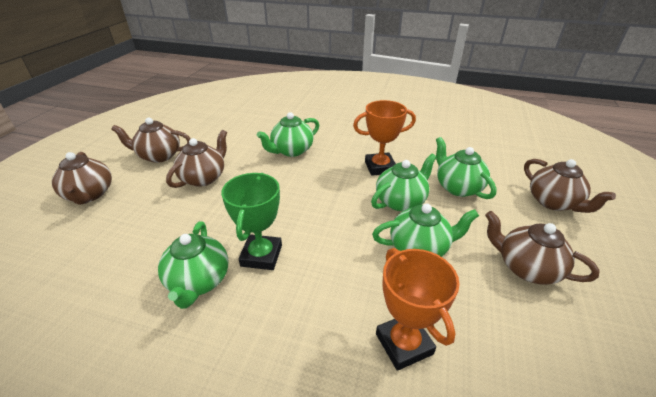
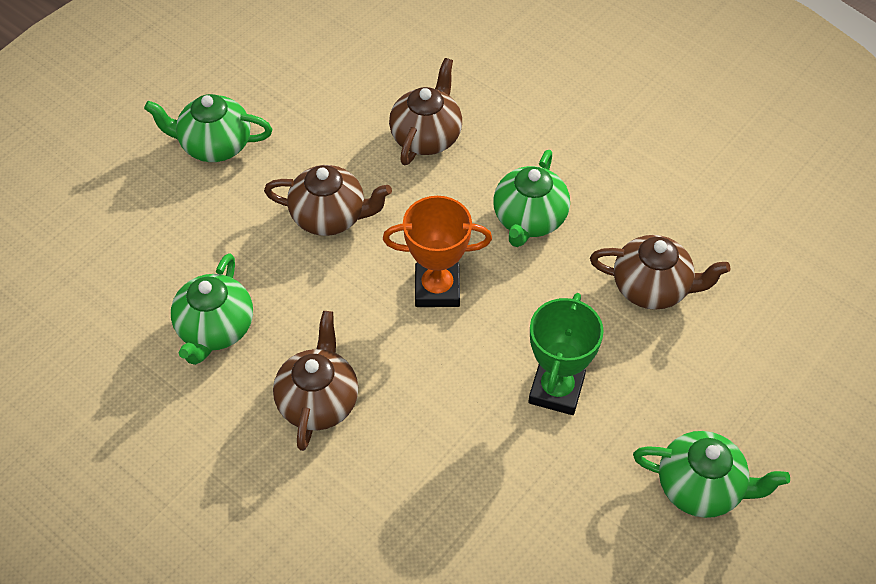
brown teapot: [52,152,112,205] [111,117,191,163] [166,130,227,188] [485,211,600,285] [524,159,616,213] = 5 -> [264,165,392,236] [273,311,358,451] [389,58,462,165] [590,235,730,310] = 4
green teapot: [158,221,228,309] [257,112,319,157] [371,154,437,211] [372,204,479,257] [436,137,497,199] = 5 -> [144,94,272,162] [171,253,253,365] [493,150,570,247] [633,431,790,518] = 4
orange trophy: [353,100,416,176] [376,248,460,371] = 2 -> [383,196,492,307] = 1

